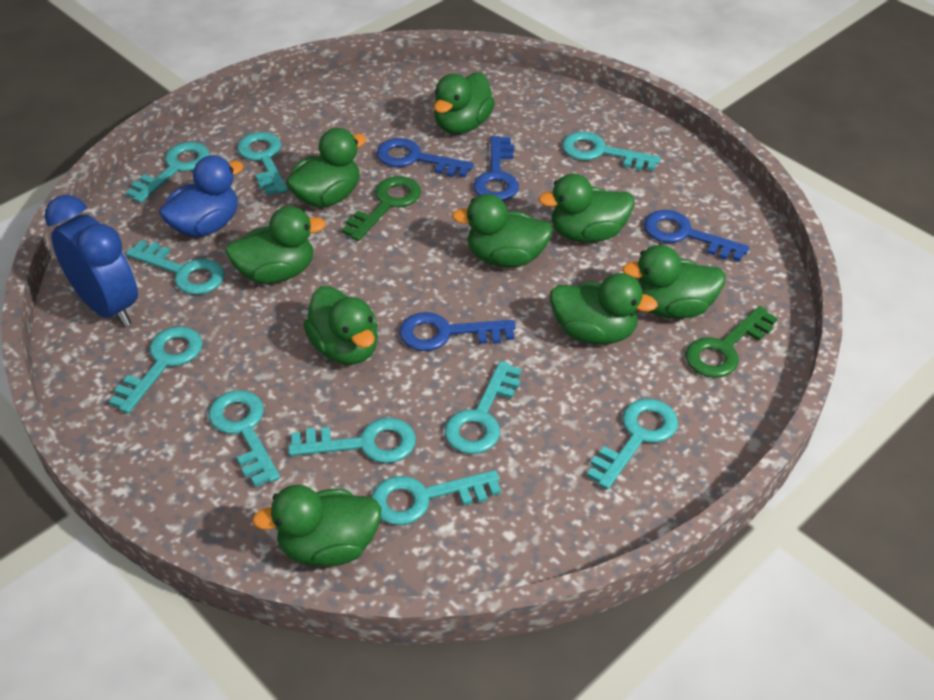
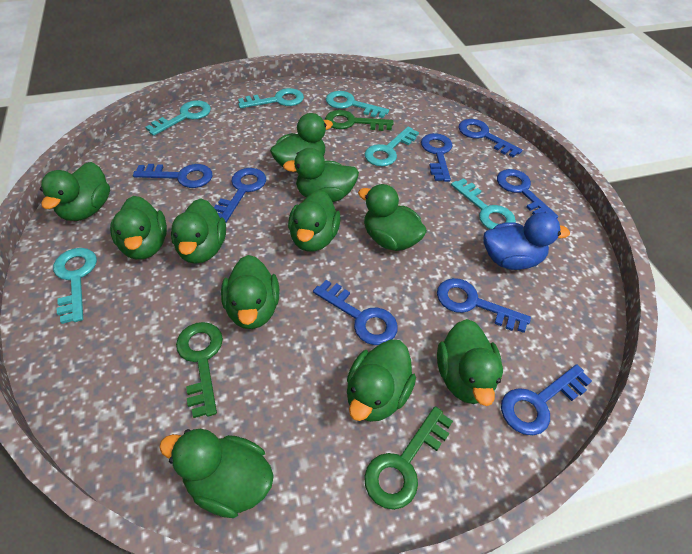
blue clock: [45,195,138,327] = 1 -> none = 0
blue key: [376,138,474,177] [399,312,516,351] [474,136,519,201] [644,210,749,262] = 4 -> [133,164,212,188] [214,168,266,222] [313,280,398,345] [421,133,453,182] [437,278,531,333] [459,119,522,157] [497,169,558,219] [501,364,592,435] = 8
green duck: [225,206,326,284] [252,485,382,566] [286,128,366,208] [303,286,378,365] [434,72,495,134] [452,194,553,267] [538,174,634,243] [550,273,658,345] [622,245,726,319] = 9 -> [40,162,110,221] [110,196,167,259] [159,429,274,518] [171,198,226,264] [221,255,280,329] [270,113,333,172] [283,148,359,202] [288,190,341,251] [347,339,416,422] [358,184,427,251] [437,319,503,406] = 11
green key: [342,176,421,241] [686,306,777,378] = 2 -> [176,322,223,418] [325,110,394,131] [364,406,453,510] = 3
turquoise key: [109,326,203,414] [126,142,210,203] [126,240,225,295] [209,390,280,487] [237,132,288,195] [288,418,416,463] [371,470,501,525] [445,361,522,454] [562,132,661,171] [587,399,678,490] = 10 -> [53,248,97,324] [145,100,211,136] [238,88,304,108] [326,91,389,118] [365,127,419,166] [451,178,516,229] = 6

